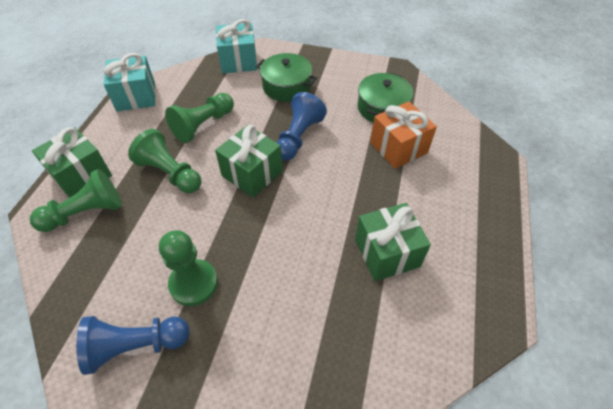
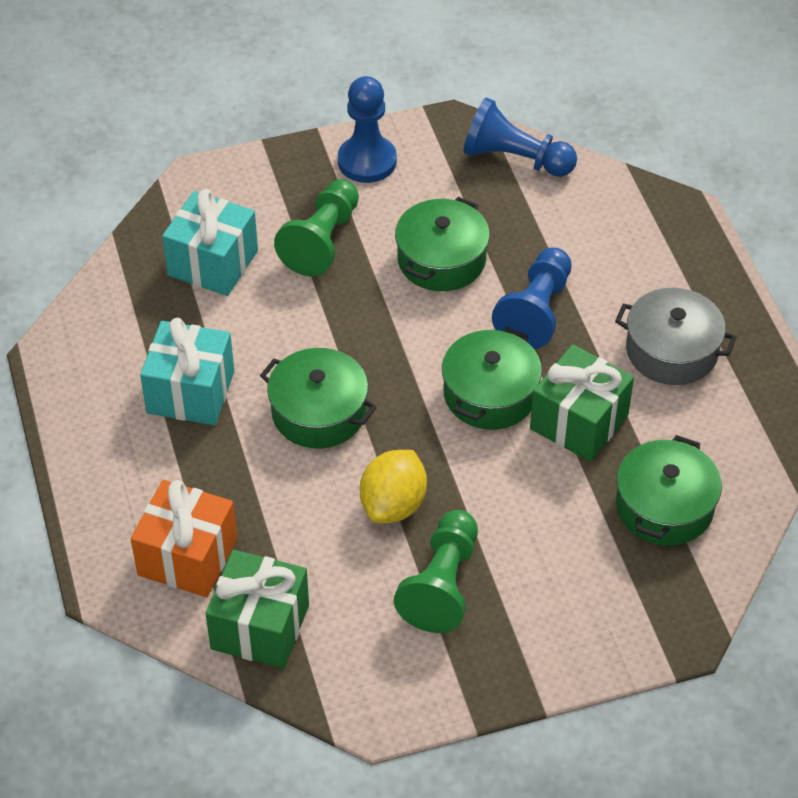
blue pawn: [76,316,190,375] [277,92,327,161] = 2 -> [338,76,397,183] [464,98,577,177] [492,248,572,349] = 3
green gift: [32,127,112,198] [215,125,282,197] [355,203,431,281] = 3 -> [205,550,309,669] [530,344,634,462] = 2
green pawn: [30,169,122,232] [128,129,201,193] [159,230,218,306] [165,93,234,143] = 4 -> [274,179,359,277] [394,510,478,633] = 2
green pot: [256,53,317,102] [358,73,413,123] = 2 -> [260,348,377,449] [395,197,490,291] [442,327,542,430] [616,435,722,546] = 4
grey pot: none = 0 -> [615,288,737,385] = 1
yellow lemon: none = 0 -> [360,450,427,524] = 1

